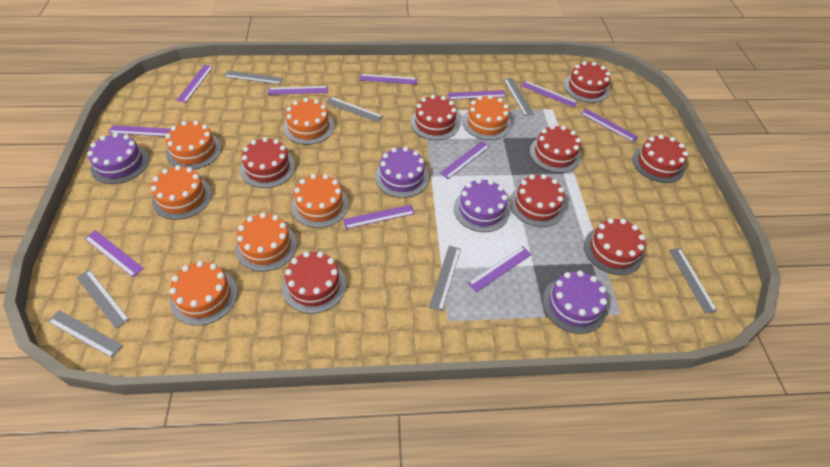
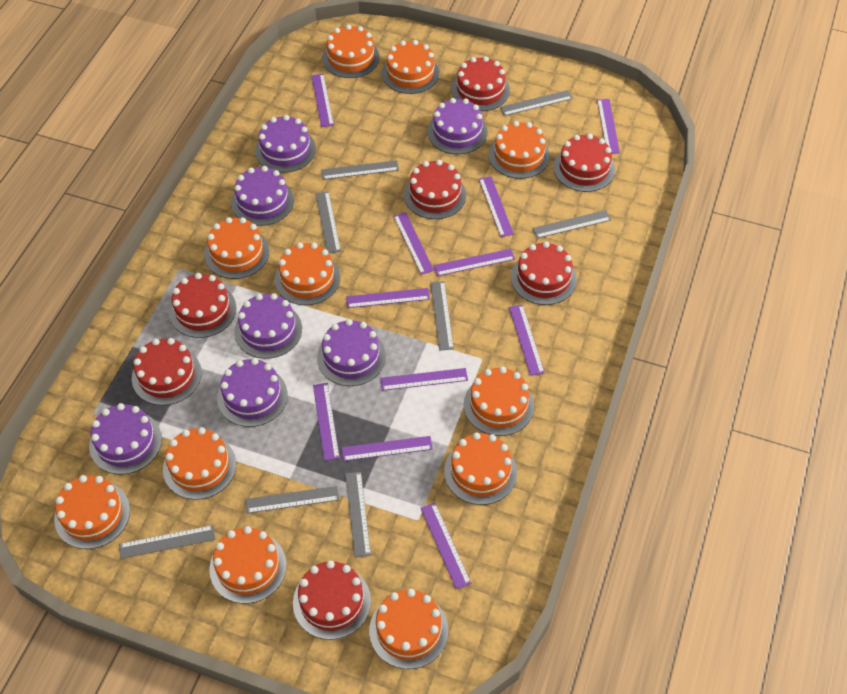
grey ruler: [48,310,123,358] [76,270,130,329] [224,71,283,84] [325,97,383,122] [429,246,461,311] [503,78,534,116] [669,248,717,313] = 7 -> [119,525,215,559] [246,486,339,513] [316,191,341,253] [321,160,399,180] [345,472,371,558] [430,281,454,351] [500,90,573,116] [532,210,611,238] = 8
orange cake: [151,165,212,220] [165,120,221,170] [170,261,238,326] [235,212,297,271] [283,98,334,145] [291,174,348,228] [462,95,511,140] = 7 -> [54,475,130,549] [163,427,236,500] [204,217,269,279] [209,526,287,604] [274,242,340,305] [322,24,379,78] [369,589,448,669] [382,40,439,94] [444,432,517,505] [464,367,534,436] [489,121,550,179] = 11
purple cake: [87,133,149,184] [375,147,429,198] [454,178,510,232] [543,270,607,334] = 4 -> [89,403,162,474] [217,358,288,427] [231,166,294,226] [234,293,302,359] [255,115,316,173] [317,319,386,386] [428,98,487,154] = 7
red cake: [240,137,295,188] [282,251,346,314] [411,95,460,140] [510,174,565,227] [530,125,581,173] [564,61,610,103] [584,218,645,275] [632,134,688,183] = 8 -> [132,338,202,405] [169,273,236,338] [293,560,371,640] [404,160,466,219] [452,56,510,111] [511,241,577,305] [553,134,615,192] = 7

